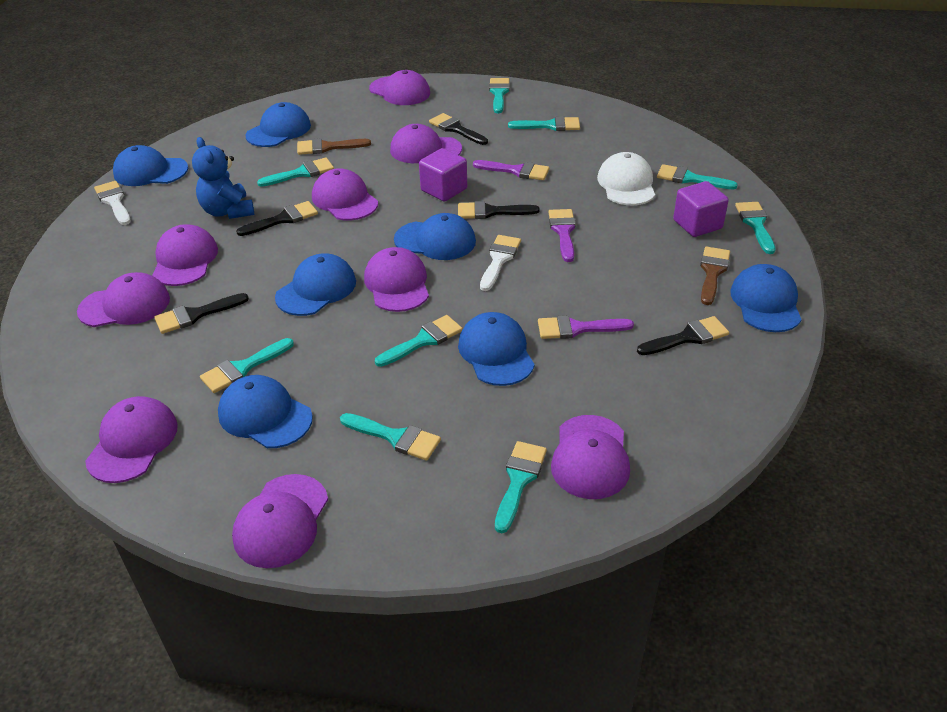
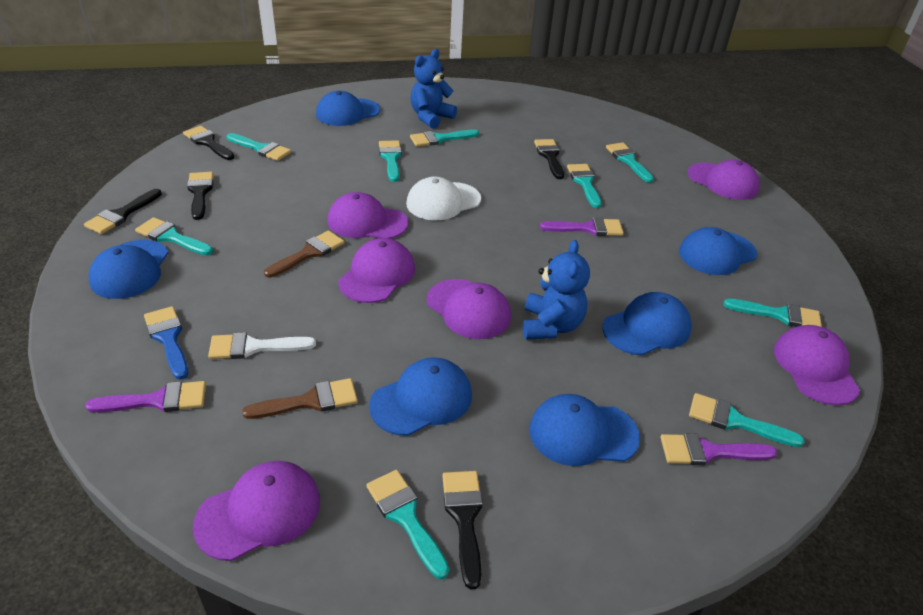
blue brush: none = 0 -> [144,306,188,380] = 1
blue cap: [113,145,188,186] [218,375,313,448] [245,102,311,147] [275,253,356,316] [394,213,476,260] [458,312,535,386] [730,264,802,332] = 7 -> [88,240,168,299] [316,91,380,126] [369,357,472,436] [529,394,640,466] [603,292,692,356] [679,227,757,275] = 6
blue teddy bear: [192,137,254,219] = 1 -> [411,49,457,129] [523,240,590,339] = 2
purple cap: [77,272,170,327] [85,396,178,483] [152,224,218,286] [232,474,328,568] [312,168,378,221] [364,247,429,312] [369,70,430,105] [390,124,462,163] [551,415,630,499] = 9 -> [193,461,320,561] [327,192,408,239] [338,238,415,303] [427,279,511,339] [687,160,760,200] [774,325,860,406] = 6
purple cube: [419,148,467,202] [673,181,729,237] = 2 -> none = 0
white brush: [94,181,131,225] [480,235,521,291] = 2 -> [208,332,316,359] = 1

